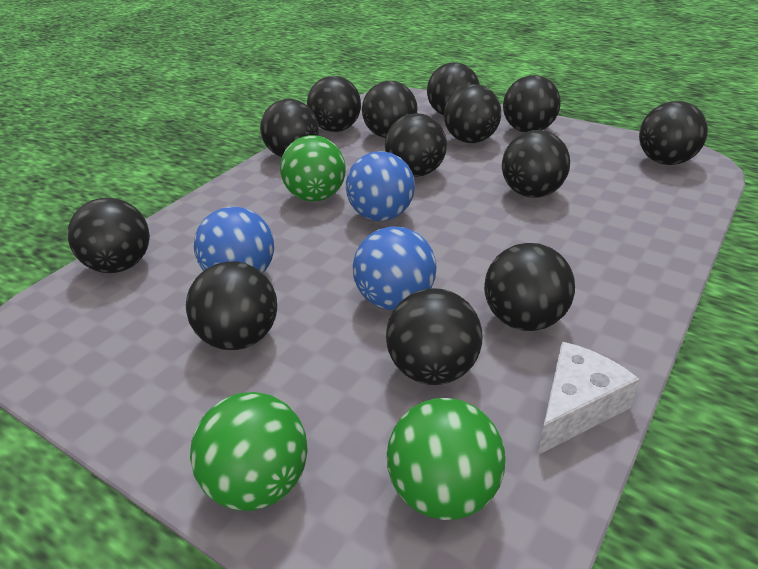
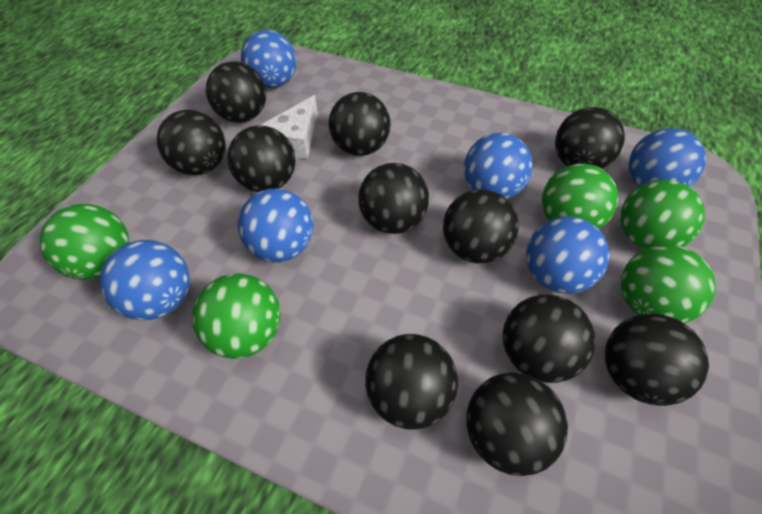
black ball: [68,198,150,273] [186,261,277,350] [260,99,319,157] [307,76,361,132] [362,81,417,138] [385,113,447,177] [386,288,482,385] [427,62,480,116] [444,84,501,143] [484,243,575,331] [502,130,570,198] [503,75,561,133] [639,101,708,165] = 13 -> [157,110,226,175] [206,62,266,123] [227,125,296,192] [329,92,391,156] [359,163,429,234] [365,334,458,430] [443,189,519,263] [466,372,568,476] [503,294,595,383] [555,107,625,169] [605,314,709,406] = 11
blue ball: [194,207,274,273] [346,151,415,221] [353,226,437,310] = 3 -> [100,240,190,320] [238,189,313,262] [241,30,296,88] [464,132,533,199] [526,217,610,294] [628,128,706,187] = 6
green ball: [190,392,308,511] [280,135,346,202] [387,398,505,520] = 3 -> [40,204,129,280] [192,274,281,359] [542,164,618,229] [620,180,705,249] [621,245,716,324] = 5

